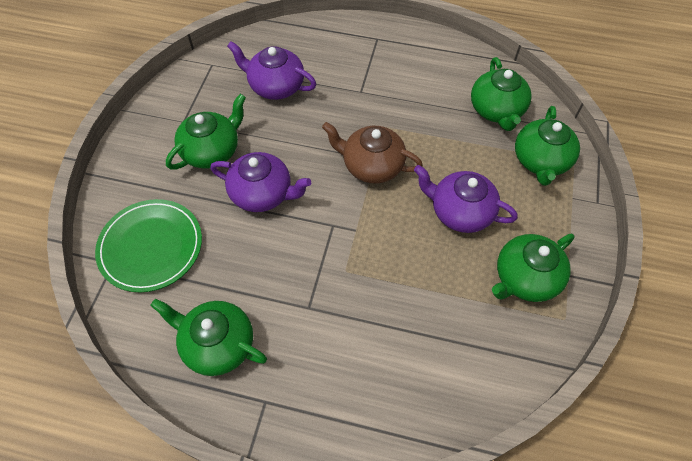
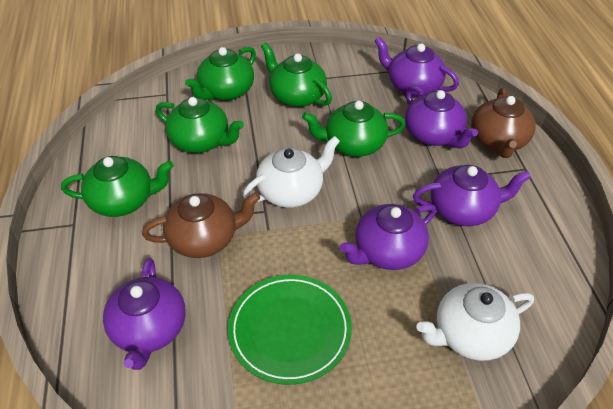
brown teapot: [322,122,423,183] = 1 -> [142,192,260,258] [471,88,535,158] = 2
purple teapot: [210,152,311,212] [227,41,316,100] [414,165,518,233] = 3 -> [103,258,186,370] [340,204,436,270] [375,37,459,97] [405,86,478,149] [413,165,531,226] = 5
white teapot: none = 0 -> [243,136,340,208] [417,283,534,361] = 2

